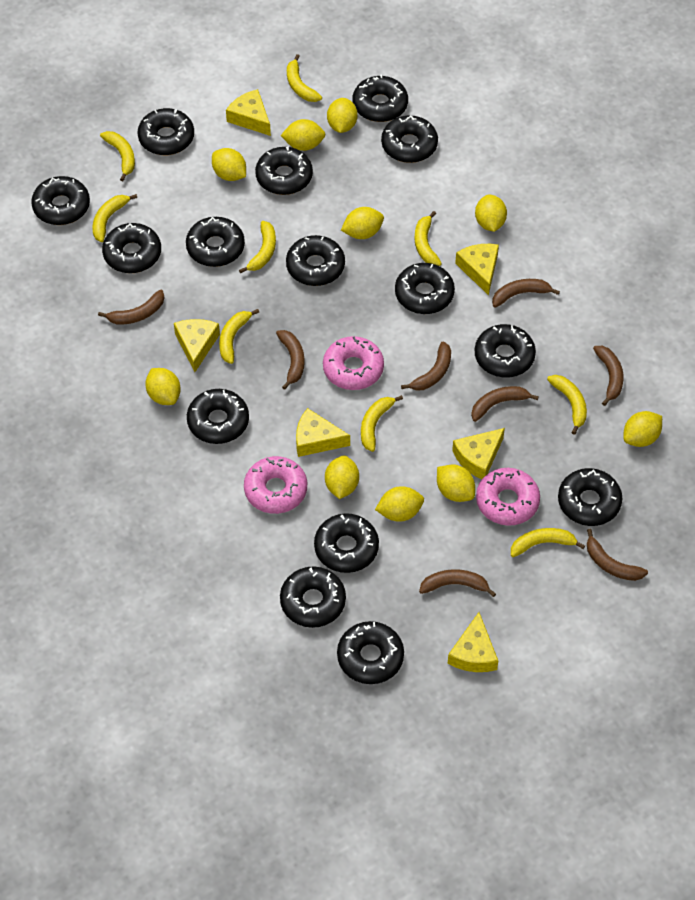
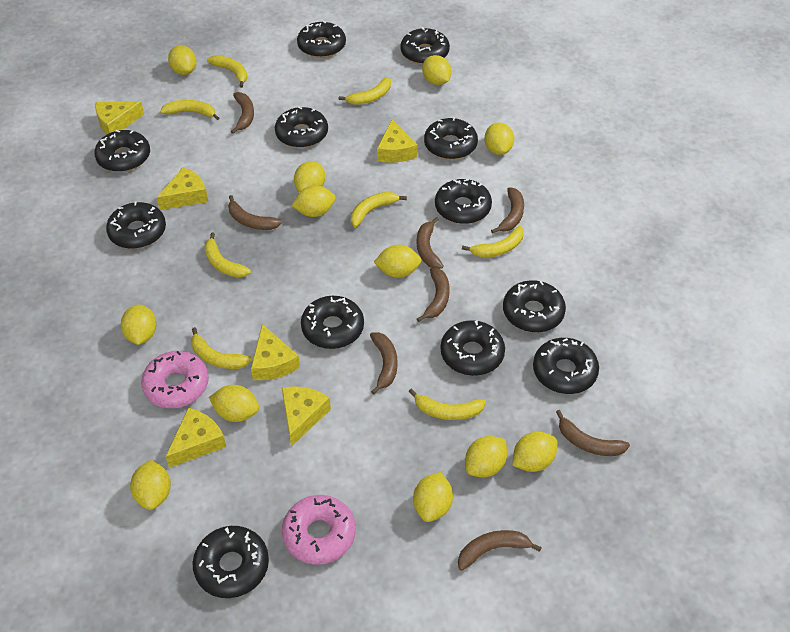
black donut: [31,176,90,225] [102,223,161,273] [138,108,194,155] [186,217,245,267] [187,389,249,444] [255,147,313,195] [280,567,346,628] [286,235,345,286] [314,513,379,573] [337,621,404,684] [353,75,408,122] [381,115,438,163] [395,263,455,314] [475,324,536,378] [558,468,622,526] = 15 -> [94,130,150,172] [106,202,166,249] [192,526,269,598] [275,107,328,148] [297,21,346,58] [301,296,364,349] [400,27,450,65] [424,117,478,160] [435,179,492,224] [440,320,505,376] [503,280,566,333] [533,338,599,394] = 12
pink donut: [244,456,307,514] [323,336,384,390] [476,468,540,526] = 3 -> [141,351,209,408] [282,495,356,565] = 2
yellow banana: [92,194,137,242] [100,131,135,181] [219,309,259,364] [239,221,276,274] [287,54,322,102] [361,395,403,452] [414,211,442,266] [511,528,585,557] [547,375,587,435] = 9 -> [160,100,219,120] [191,327,252,369] [204,232,251,278] [207,55,247,88] [339,77,391,105] [351,192,407,227] [408,389,486,420] [462,226,524,257] = 8
yellow lemon: [145,368,181,405] [212,148,246,181] [281,119,326,151] [325,455,359,499] [327,98,358,133] [341,207,384,239] [375,486,424,522] [437,465,475,502] [475,194,507,232] [623,411,662,447] = 10 -> [121,304,157,345] [130,460,171,510] [168,45,197,75] [209,385,260,422] [291,185,336,217] [294,161,325,192] [374,245,422,278] [413,472,453,522] [422,55,451,85] [465,436,507,477] [484,122,514,155] [512,432,557,472] = 12

